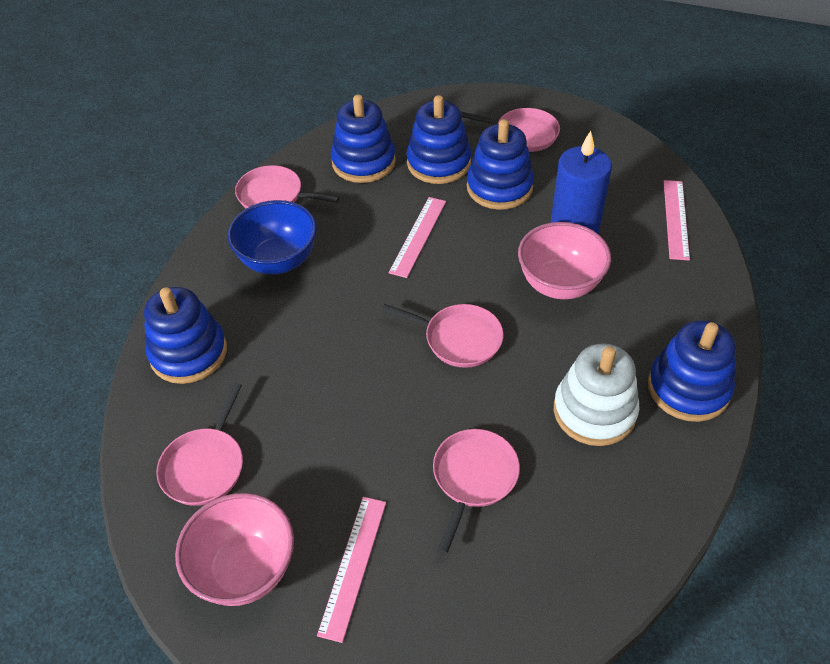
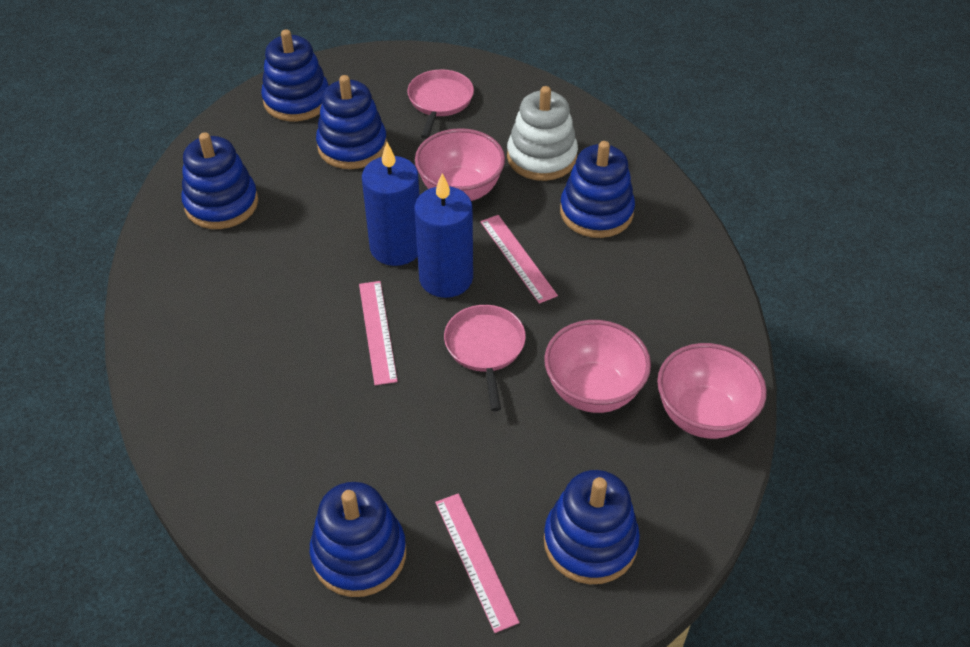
blue bowl: [228,200,317,274] = 1 -> none = 0
blue candle: [550,131,612,234] = 1 -> [362,142,420,266] [414,173,473,298] = 2
blue stacking toy: [144,287,227,384] [331,95,396,183] [406,95,471,184] [467,119,534,210] [648,320,736,422] = 5 -> [181,132,258,229] [261,30,329,121] [310,482,406,597] [316,75,387,169] [544,470,640,584] [560,141,635,238] = 6
pink bowl: [175,493,294,606] [518,222,611,299] = 2 -> [415,128,505,201] [544,320,651,413] [657,343,767,439] = 3
pink pan: [157,383,243,506] [235,165,339,208] [381,304,504,368] [433,429,520,554] [460,108,560,152] = 5 -> [407,69,474,139] [444,305,526,411] = 2

